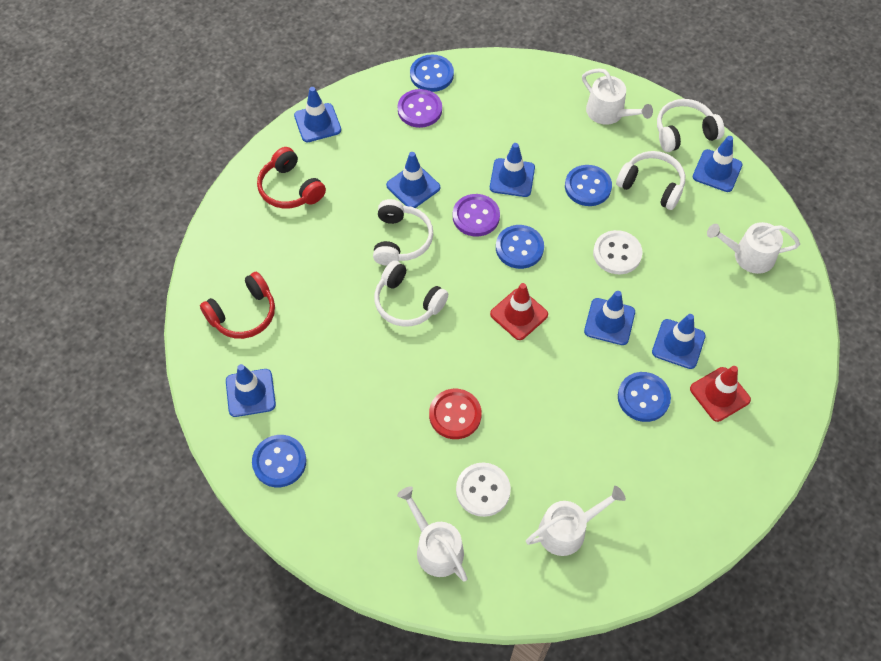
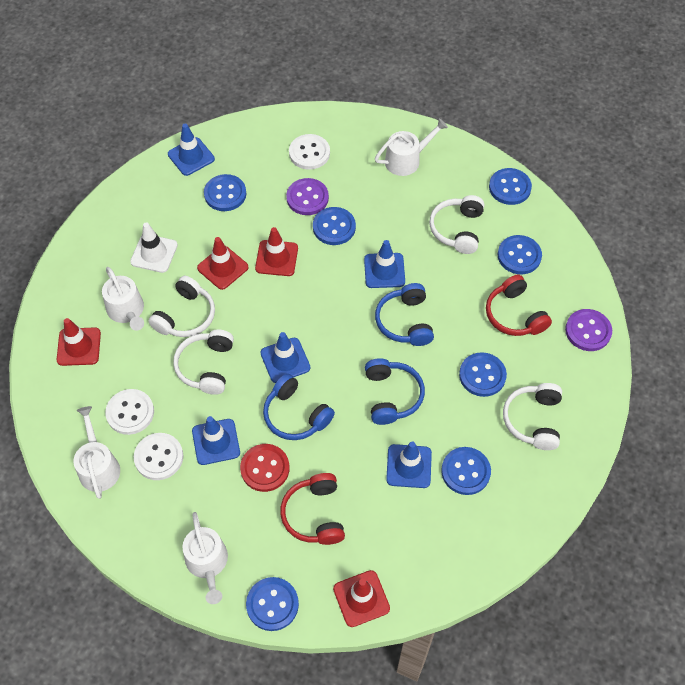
blue button: [252,435,306,487] [410,55,454,92] [496,225,544,269] [565,165,612,206] [618,372,671,422] = 5 -> [204,174,246,211] [246,577,299,631] [313,207,356,245] [441,447,491,495] [459,352,507,397] [489,168,532,205] [498,235,542,274] = 7
blue headphones: none = 0 -> [263,374,335,440] [365,358,425,425] [375,283,434,346] = 3
blue traffic cone: [226,364,276,417] [294,87,341,142] [386,152,440,208] [490,143,535,197] [584,291,635,345] [652,314,706,369] [693,136,742,192] = 7 -> [168,124,215,176] [192,416,240,465] [260,332,310,383] [364,240,405,288] [386,441,432,488] = 5
red traffic cone: [490,283,548,340] [690,366,751,422] = 2 -> [57,318,101,366] [197,237,249,290] [255,227,298,276] [333,570,390,627] = 4
white button: [456,463,511,517] [593,230,643,274] = 2 -> [105,389,154,435] [134,433,183,480] [289,134,330,170] = 3
white traffic cone: none = 0 -> [130,222,178,273] = 1

